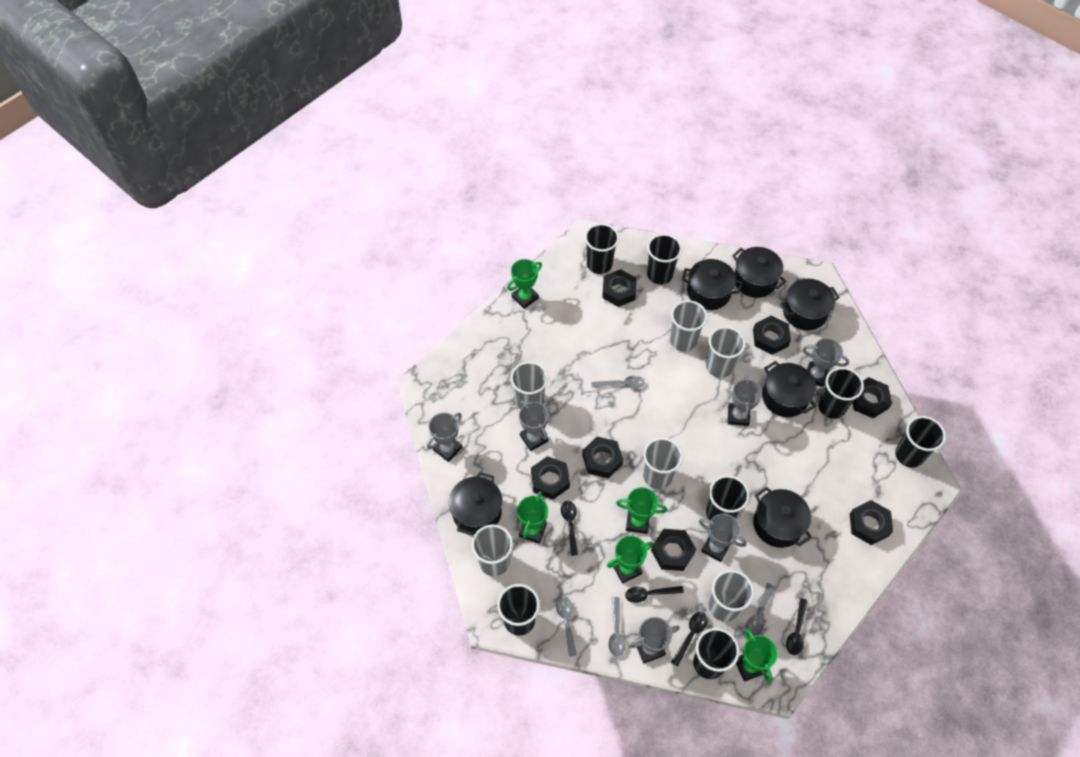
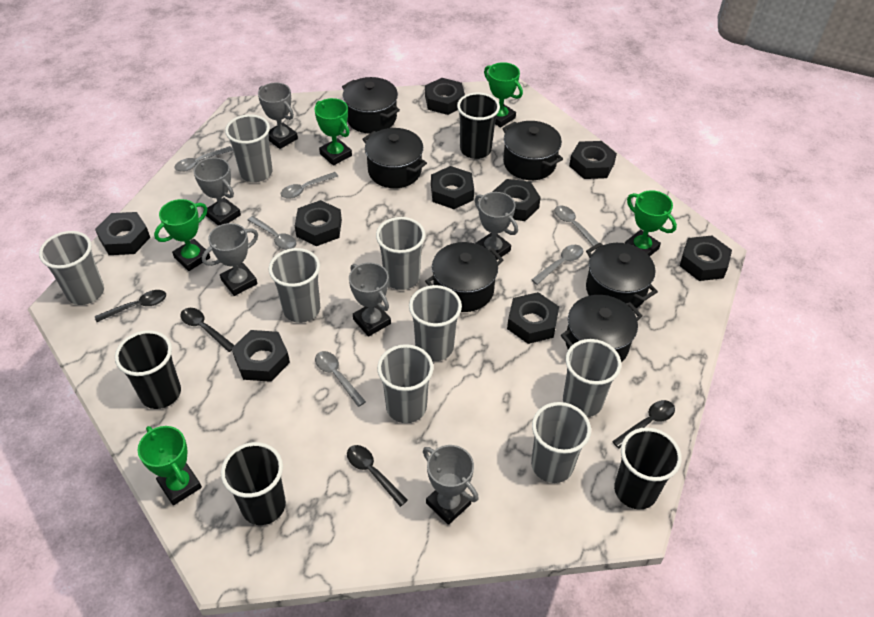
black cup: [497,584,540,636] [585,223,619,274] [647,234,682,285] [693,628,740,679] [706,475,750,520] [818,367,864,419] [895,416,946,468] = 7 -> [115,330,181,409] [221,442,286,525] [457,92,500,159] [614,427,682,509] = 4
black nut: [531,456,570,500] [582,437,623,478] [602,269,637,307] [651,529,696,571] [753,316,791,355] [850,500,893,545] [852,377,892,418] = 7 -> [95,212,150,255] [232,330,290,382] [295,200,342,246] [425,78,465,115] [431,166,474,209] [492,179,541,221] [507,292,559,344] [569,141,617,179] [680,236,732,281] = 9
grey cup: [472,524,513,576] [511,361,548,409] [643,438,683,489] [670,300,708,351] [706,326,746,378] [709,570,754,622] = 6 -> [39,231,104,305] [225,114,273,182] [269,248,320,323] [376,217,425,290] [377,344,434,423] [409,285,462,361] [531,402,591,483] [563,339,621,417] = 8
grey spoon: [556,596,577,657] [591,376,644,389] [608,597,626,657] [746,583,774,636] = 4 -> [174,146,233,172] [248,216,296,250] [281,172,338,199] [315,351,366,407] [532,245,583,285] [555,206,599,250] = 6

